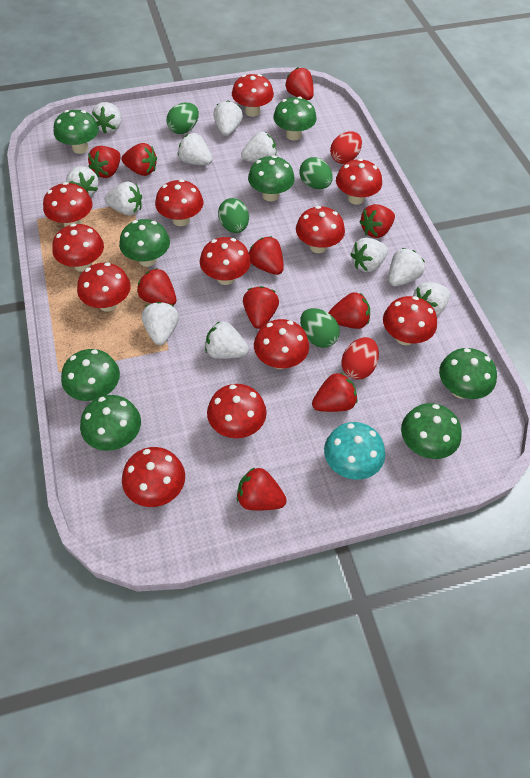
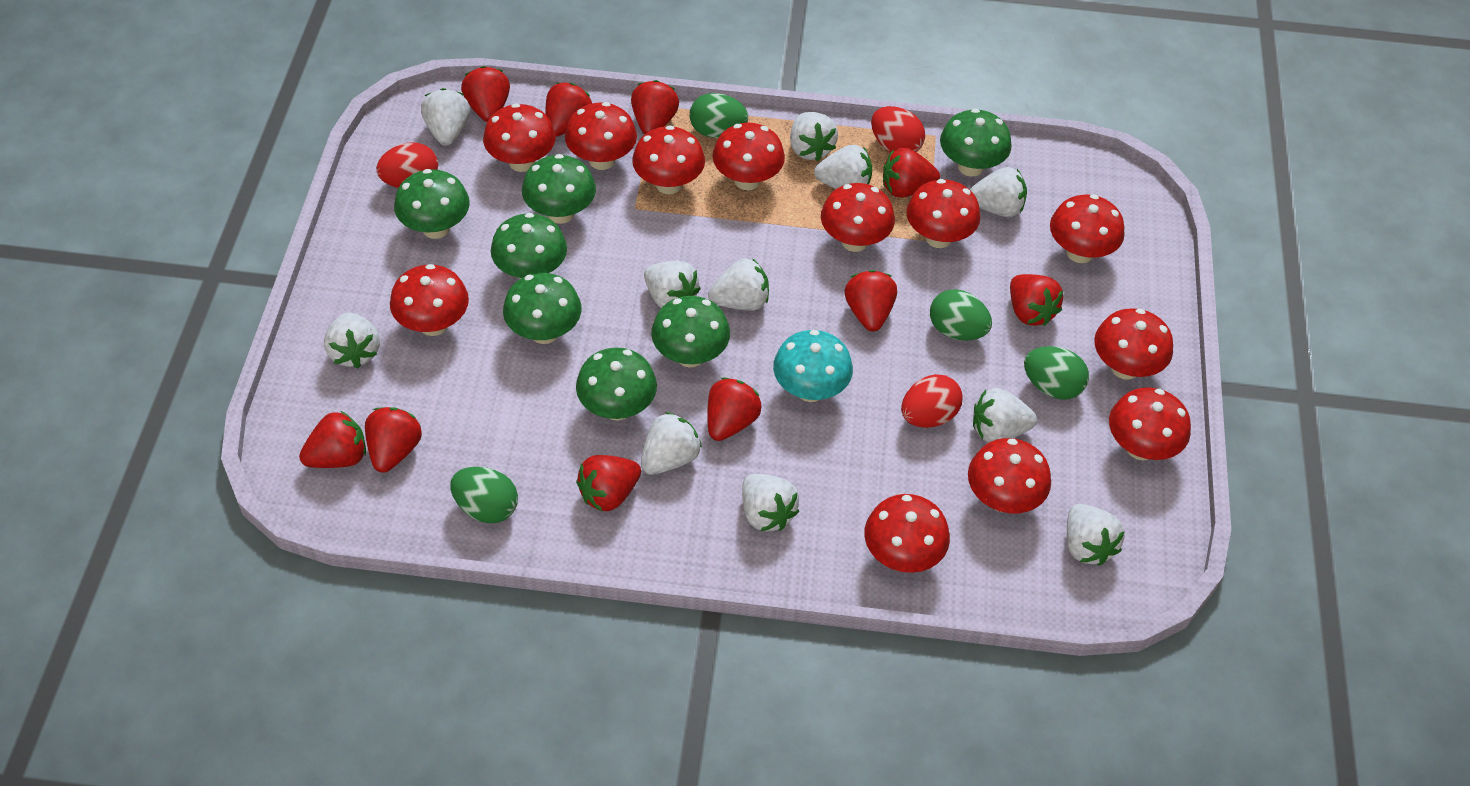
green mushroom: [54,110,99,154] [61,349,120,401] [80,395,141,451] [119,219,170,267] [248,155,295,202] [273,97,317,141] [401,403,462,459] [439,348,497,399] = 8 -> [394,169,470,239] [491,213,567,279] [503,273,581,344] [522,154,596,224] [576,347,657,421] [651,296,730,367] [940,109,1012,177] = 7
red egg: [330,131,362,164] [341,337,379,380] = 2 -> [376,142,438,188] [871,106,925,153] [901,374,963,428] = 3

